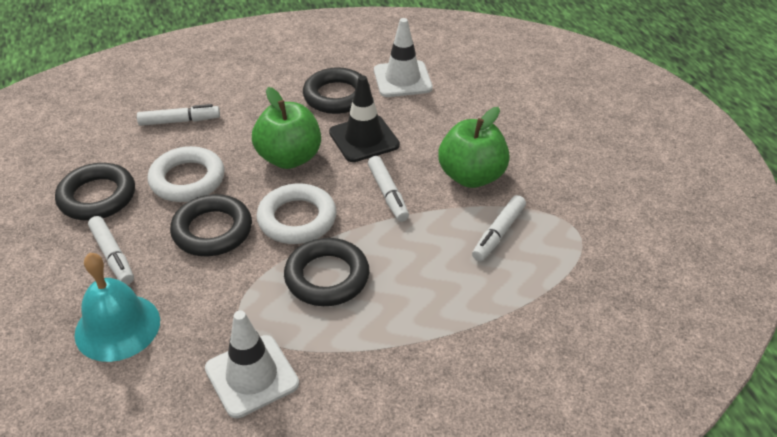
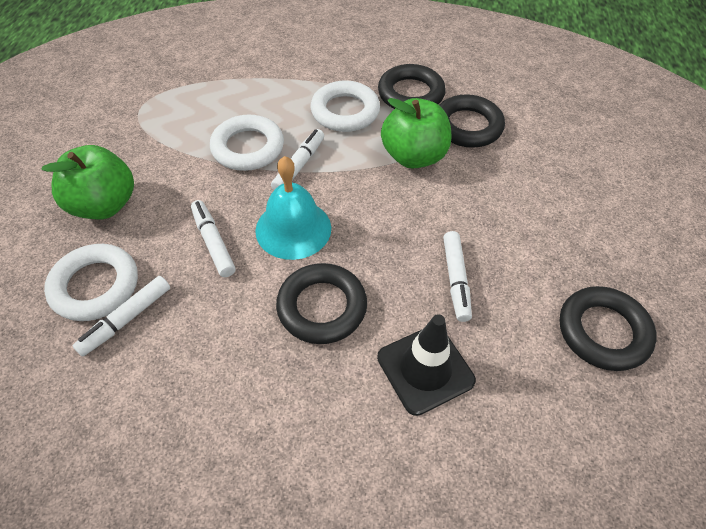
white ring: [147,146,225,202] [256,184,337,244] = 2 -> [44,244,138,321] [210,115,284,171] [311,80,380,132] = 3
white traffic cone: [205,310,299,418] [374,18,433,97] = 2 -> none = 0

